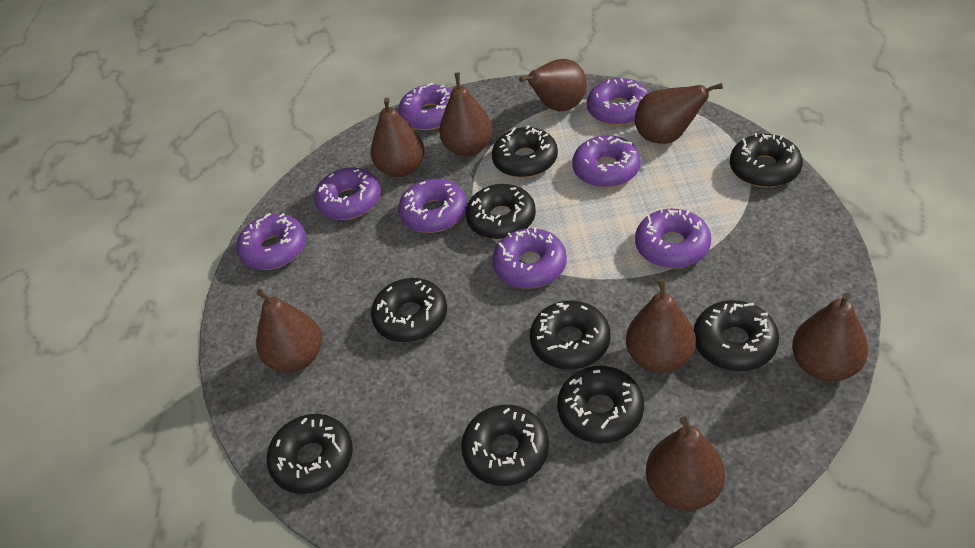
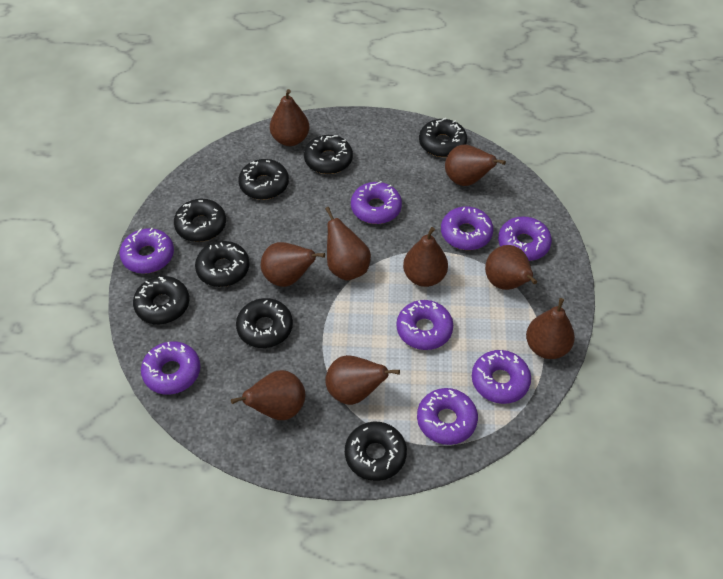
black donut: [267,414,353,494] [371,278,447,342] [461,405,549,486] [466,184,536,239] [492,125,558,178] [530,301,610,369] [557,366,644,443] [694,300,779,371] [730,133,803,188] = 9 -> [133,276,189,324] [174,199,226,242] [195,241,249,287] [236,298,293,348] [239,159,289,200] [304,135,353,174] [345,422,407,481] [419,118,467,157] = 8
brown pear: [256,289,322,373] [371,98,425,177] [439,73,493,156] [519,59,587,111] [626,279,696,373] [635,83,723,144] [646,416,725,511] [792,293,868,382] = 8 -> [231,370,305,420] [261,242,325,287] [270,89,309,146] [325,207,371,281] [325,355,400,405] [403,227,448,287] [445,145,506,186] [485,245,537,290] [526,298,575,359] = 9

